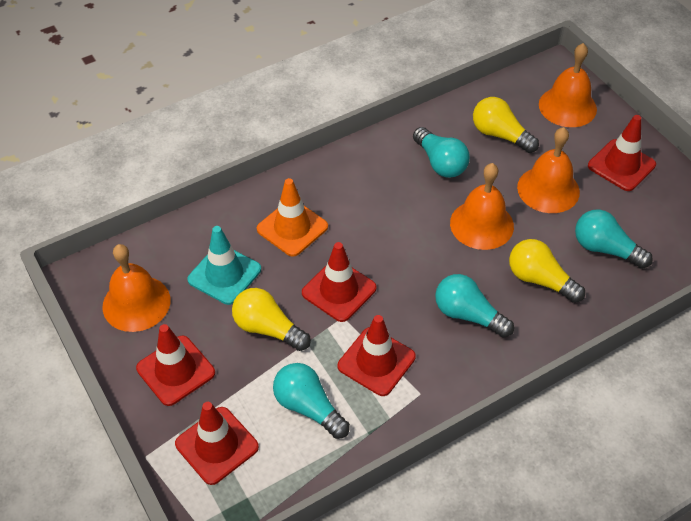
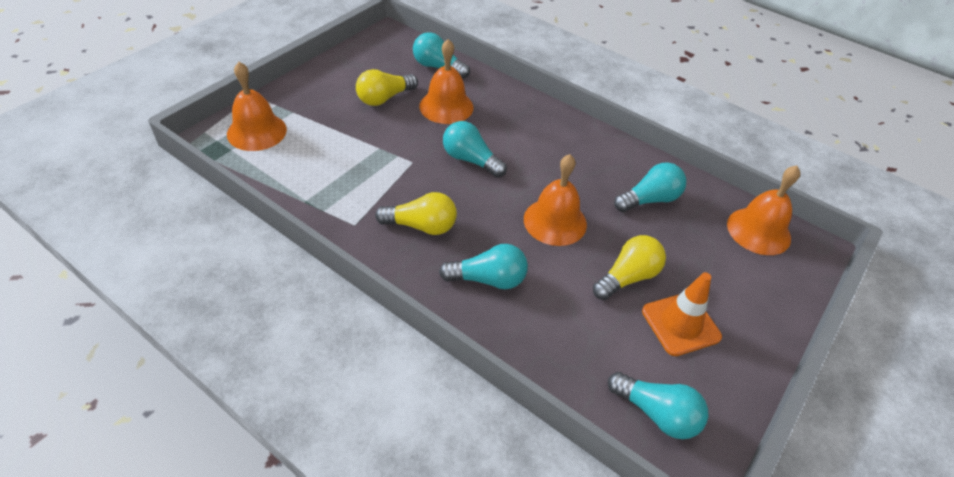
red traffic cone: [136,324,215,406] [175,402,259,485] [302,242,377,322] [338,315,416,396] [588,115,656,191] = 5 -> none = 0
turquoise light bulb: [273,363,350,439] [413,127,470,178] [435,274,514,338] [575,209,653,269] = 4 -> [413,32,470,79] [439,244,528,289] [443,121,507,178] [608,372,709,439] [614,162,686,212] = 5
turquoise traffic cone: [187,226,261,305] = 1 -> none = 0

